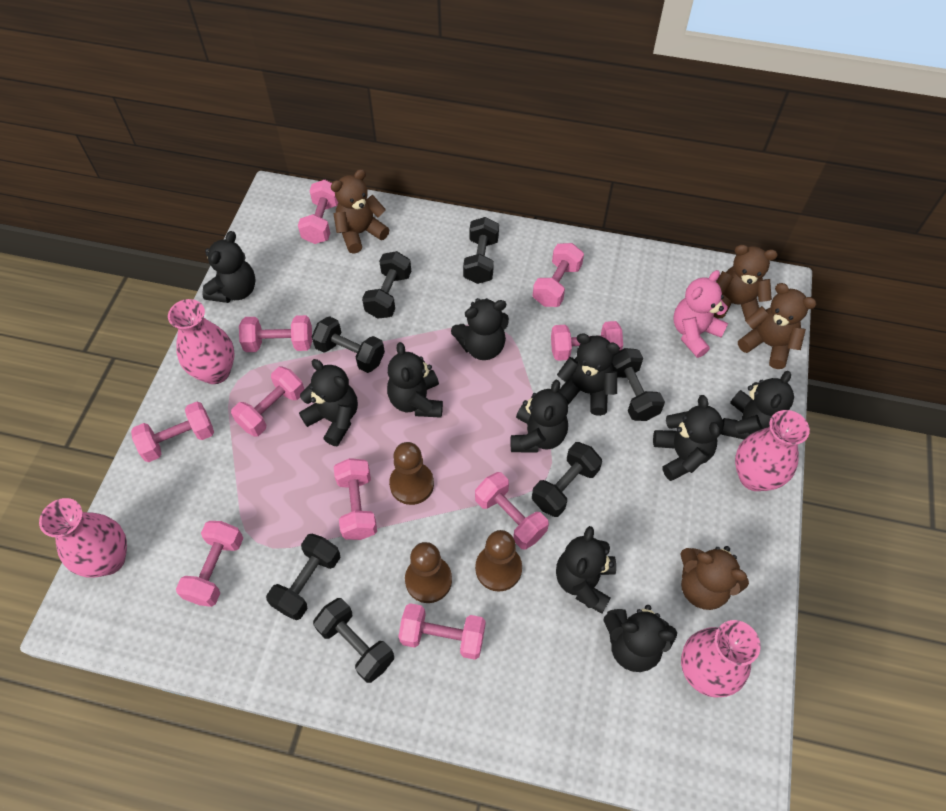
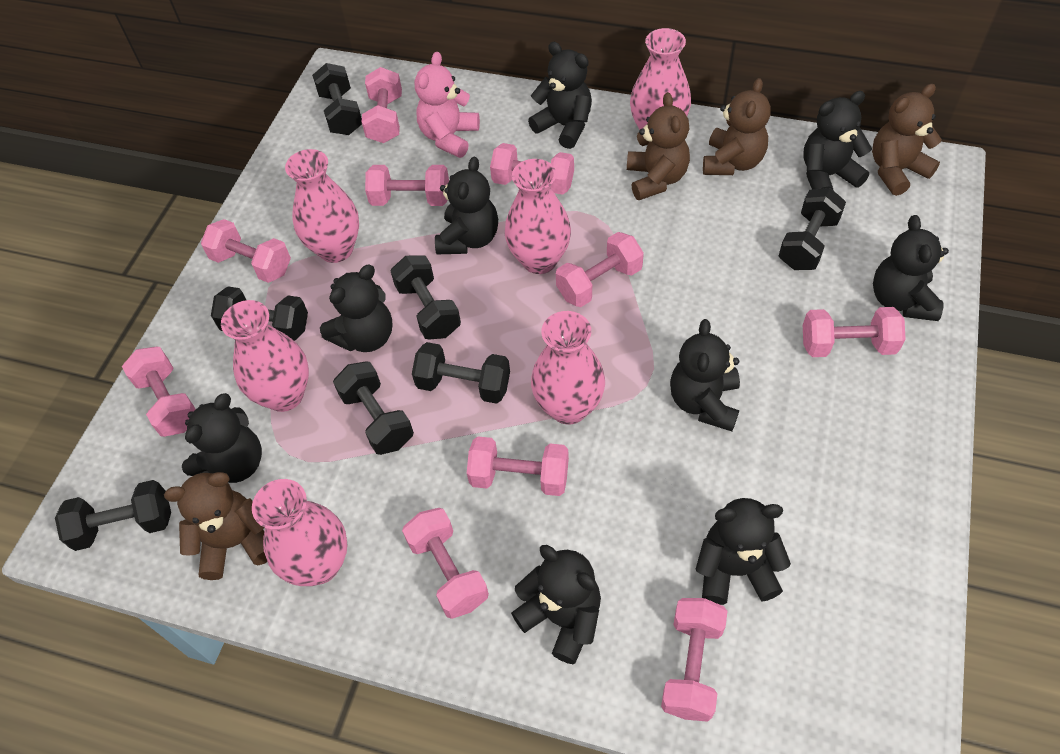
black teddy bear: [202,231,256,303] [299,359,358,446] [387,342,443,418] [451,298,509,360] [511,380,568,453] [556,526,616,614] [557,333,620,416] [603,605,677,672] [653,395,723,481] [721,371,794,439] = 10 -> [182,393,262,483] [320,264,393,352] [435,157,498,254] [511,545,601,664] [528,42,592,149] [670,319,740,431] [696,498,791,605] [803,91,872,191] [873,215,949,321] = 9
brown pawn: [389,442,434,505] [405,542,452,603] [475,530,522,592] = 3 -> none = 0
pink vase: [39,498,127,578] [168,299,234,384] [681,620,761,698] [735,410,810,491] = 4 -> [221,300,309,412] [252,479,348,586] [285,149,359,263] [505,159,571,274] [531,311,605,424] [630,28,691,130] = 6

